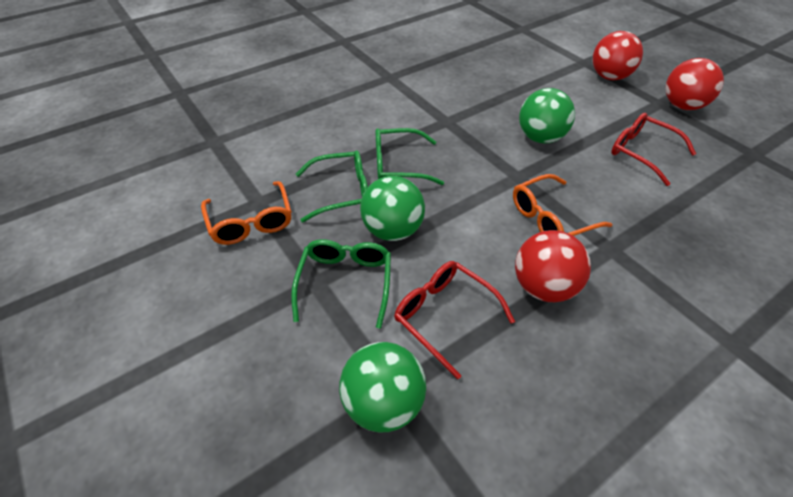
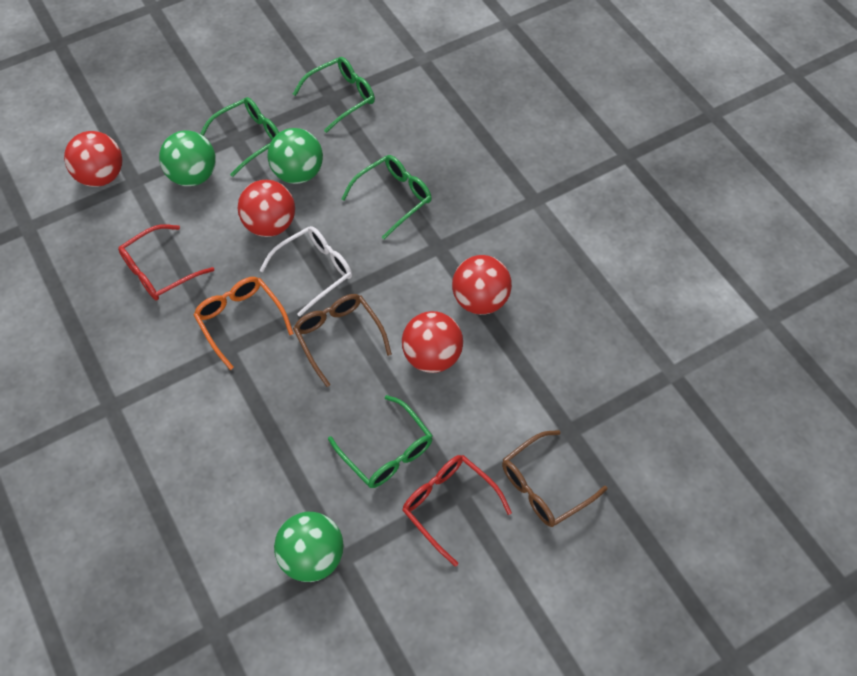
brown glasses: none = 0 -> [293,294,392,387] [502,430,608,527] = 2
green glasses: [291,239,391,329] [296,150,368,223] [375,128,444,185] = 3 -> [200,97,279,177] [293,57,375,133] [328,395,433,488] [341,155,432,240] = 4
orange glasses: [201,181,292,245] [513,174,612,236] = 2 -> [194,277,294,370] = 1
red ball: [515,230,591,302] [593,31,643,80] [666,58,724,110] = 3 -> [64,131,123,187] [238,180,295,237] [402,311,463,373] [452,255,512,315] = 4
white glasses: none = 0 -> [259,226,352,317] = 1

